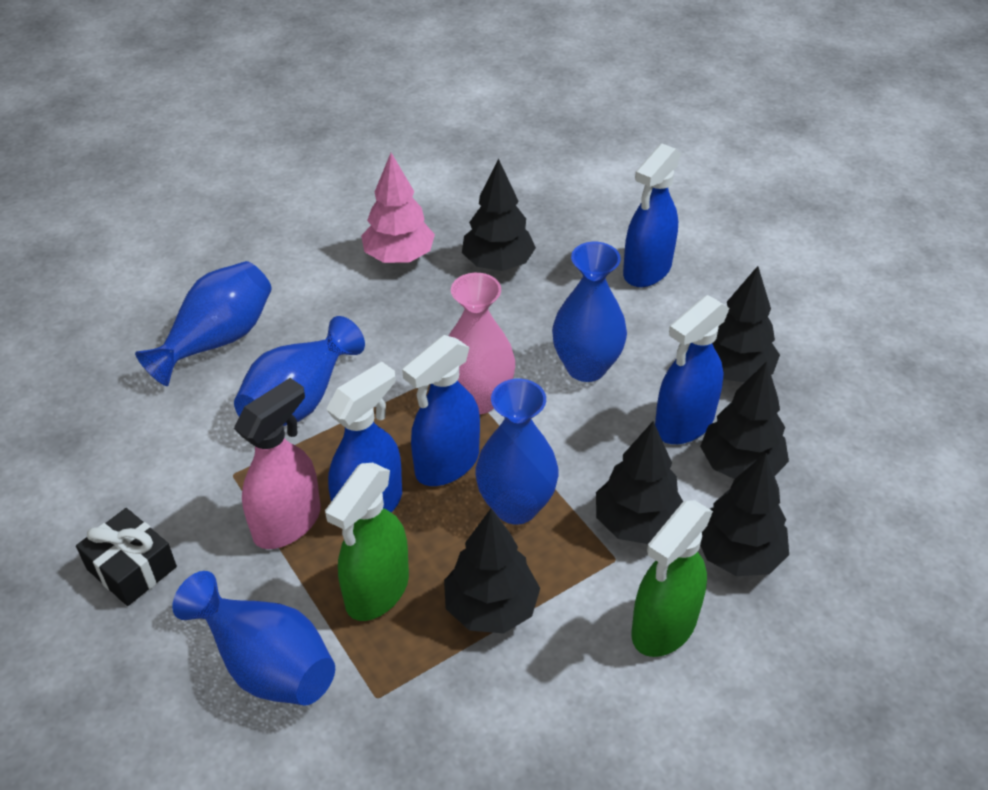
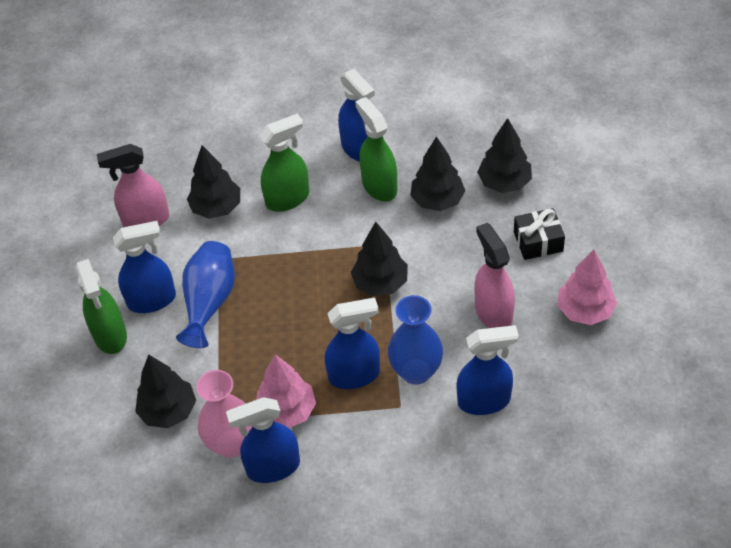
black tree: [444,509,540,634] [462,159,536,271] [596,421,683,544] [700,361,789,479] [700,453,789,576] [712,266,780,383] = 6 -> [135,354,196,428] [187,145,240,219] [351,222,408,296] [410,136,465,211] [477,118,532,193] = 5
blue spray bottle: [326,362,402,513] [402,335,480,486] [623,143,681,287] [655,295,730,444] = 4 -> [113,221,176,313] [226,397,300,483] [325,297,380,389] [338,69,375,162] [457,325,519,415] = 5
blue vase: [135,261,272,386] [172,571,335,705] [234,316,365,426] [475,379,559,524] [552,242,627,382] = 5 -> [176,241,235,348] [388,295,443,385] = 2
green spray bottle: [325,463,409,621] [631,500,713,657] = 2 -> [76,259,127,354] [260,114,309,212] [355,97,397,201] = 3
pink spray bottle: [234,378,320,549] = 1 -> [97,144,169,227] [474,223,515,328] = 2
pink tree: [361,153,435,263] = 1 -> [256,354,316,428] [558,249,617,325] = 2

